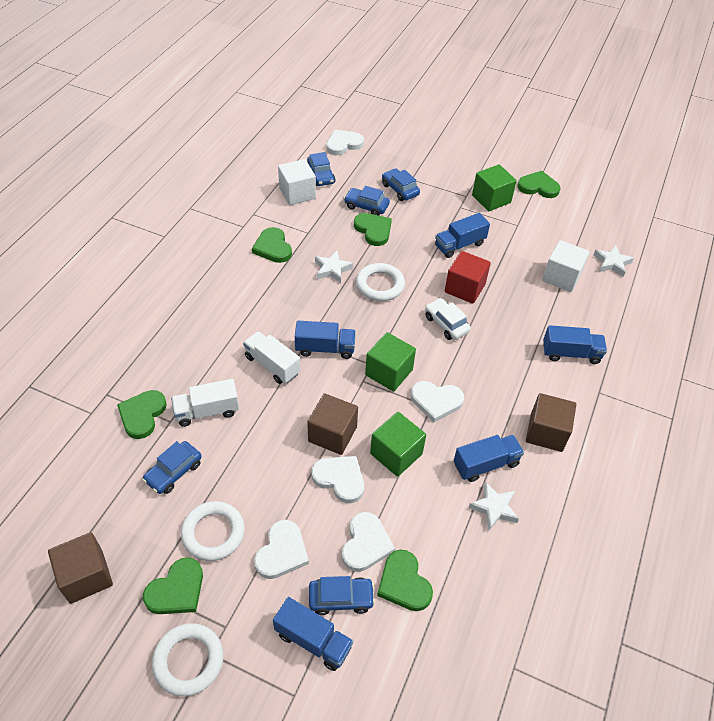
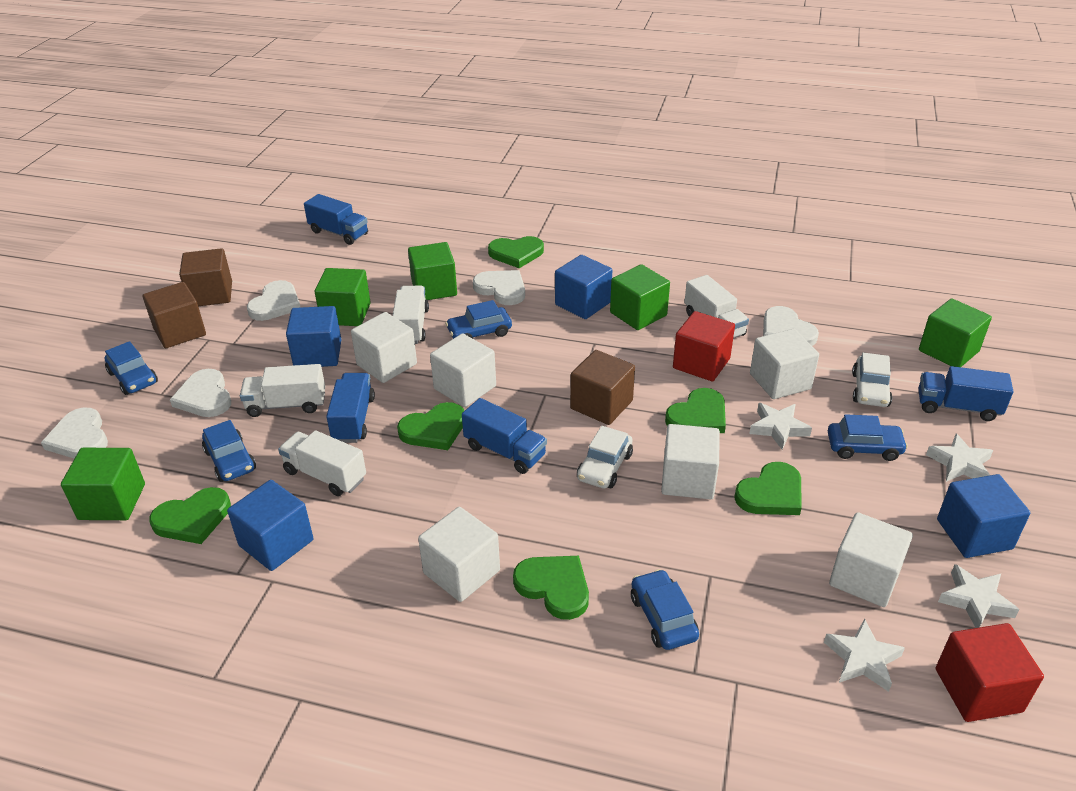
blue cube: none = 0 -> [227,480,313,571] [286,306,341,367] [555,255,612,319] [937,474,1030,558] = 4
blue truck: [273,597,353,671] [295,321,356,359] [435,213,490,258] [454,435,524,482] [543,325,607,364] = 5 -> [304,194,368,245] [326,373,375,443] [462,398,547,474] [918,366,1013,421] = 4
green cube: [365,332,416,392] [370,412,426,477] [472,164,517,211] = 3 -> [61,448,145,520] [315,268,371,326] [408,242,457,300] [610,264,670,330] [919,299,992,367] = 5
red cube: [445,251,491,304] = 1 -> [673,311,735,381] [936,623,1044,722] = 2
white car: [425,298,471,340] = 1 -> [577,426,633,489] [852,353,892,407] = 2
white cube: [278,159,316,205] [542,240,590,292] = 2 -> [351,312,417,383] [418,507,500,602] [430,333,496,407] [661,424,720,499] [750,329,819,399] [829,512,913,607] = 6
white ring: [152,623,223,696] [181,501,245,561] [356,263,405,301] = 3 -> none = 0
white star: [315,251,353,283] [468,482,519,530] [594,245,634,277] = 3 -> [749,403,812,450] [824,619,905,692] [926,433,993,482] [938,564,1019,628] = 4
white truck: [171,379,239,427] [243,331,301,384] = 2 -> [240,364,325,417] [278,430,366,496] [392,286,429,344] [684,275,749,338] = 4

